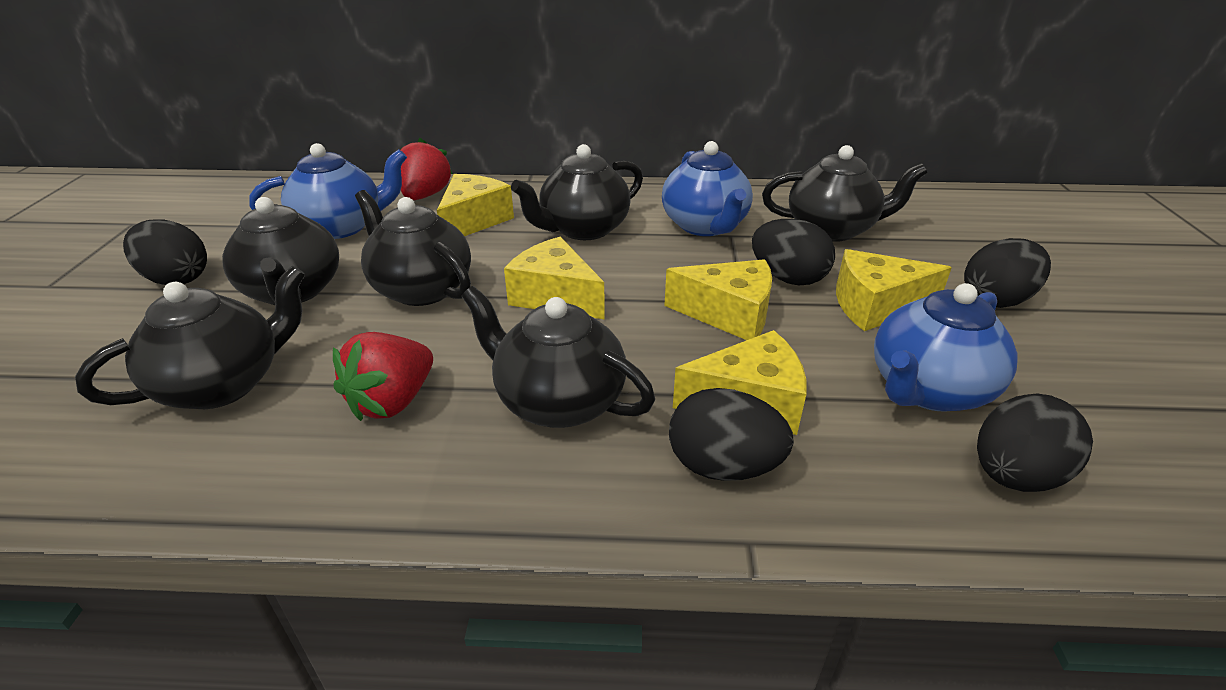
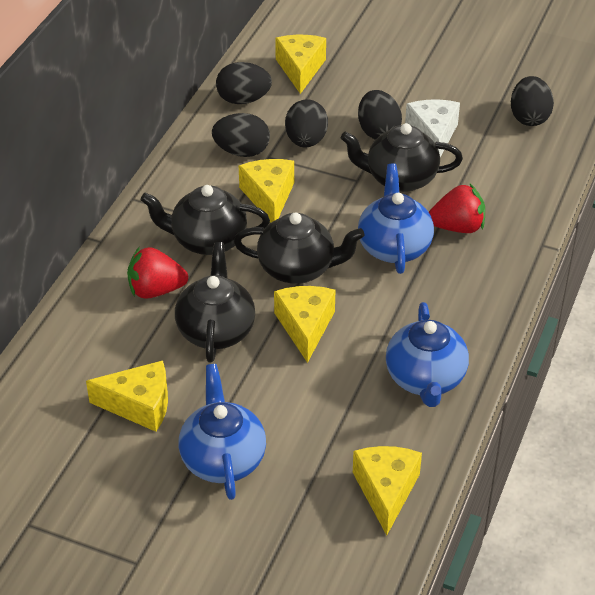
black teapot: [75,266,306,409] [222,197,339,305] [355,190,471,306] [461,286,655,428] [511,144,643,240] [762,145,927,242] = 6 -> [141,185,270,255] [175,242,255,362] [234,212,365,284] [341,123,463,192] = 4
white cheese: none = 0 -> [405,100,460,157] = 1

